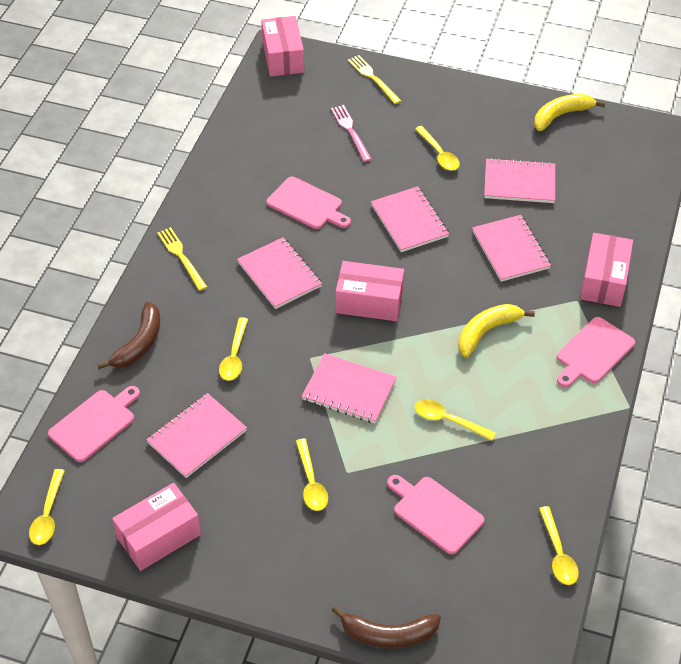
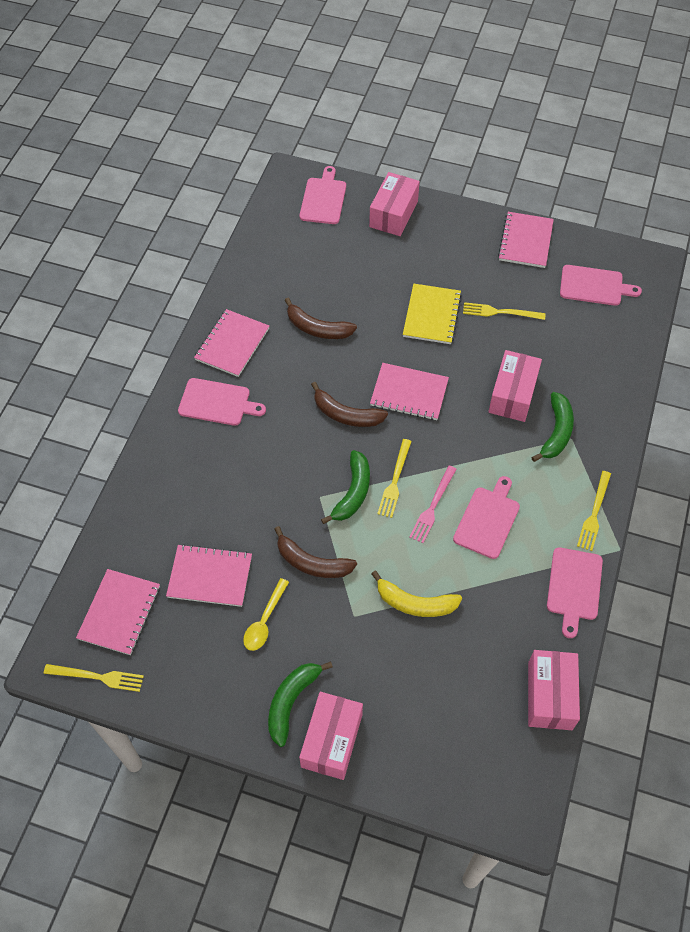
brown banana: [97,302,160,369] [332,605,441,648] = 2 -> [274,526,357,578] [285,298,357,339] [311,382,388,427] = 3
green banana: none = 0 -> [268,661,333,747] [321,450,370,524] [532,392,574,462] = 3
pink cutting board: [48,386,140,462] [267,177,351,229] [387,475,484,554] [557,317,635,388] = 4 -> [178,378,266,426] [300,166,346,224] [453,476,520,559] [547,547,603,638] [560,265,642,306] = 5
pink notebook: [146,393,247,478] [237,237,322,309] [302,353,397,424] [371,187,449,252] [472,215,551,282] [484,158,555,203] = 6 -> [76,569,160,655] [166,544,252,607] [194,309,269,377] [370,363,449,420] [498,212,554,268] = 5
yellow banana: [458,304,535,358] [534,94,605,131] = 2 -> [371,571,462,617] = 1
yellow fork: [157,227,207,291] [348,55,401,104] = 2 -> [44,664,144,692] [377,439,412,518] [463,302,545,320] [577,471,611,551] = 4
yellow notebook: none = 0 -> [403,284,462,344] = 1
yellow spoon: [29,469,65,545] [219,317,248,381] [296,439,328,511] [415,126,460,171] [415,399,496,441] [539,506,579,585] = 6 -> [243,578,289,651] = 1

